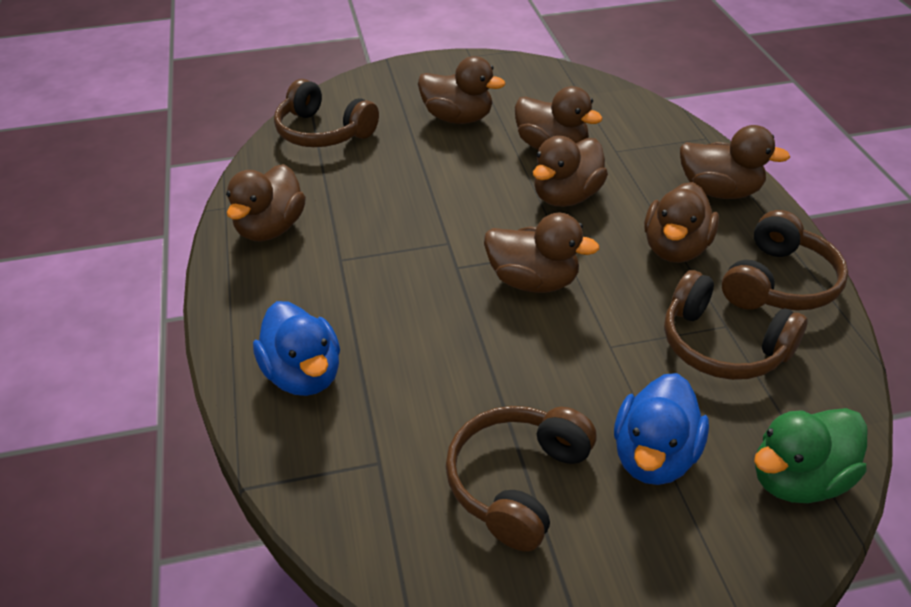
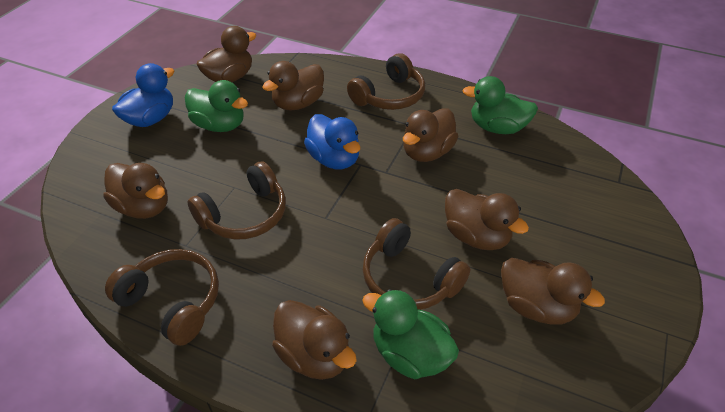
green duck: [754,408,867,503] = 1 -> [185,80,248,132] [362,289,459,379] [462,76,538,134] = 3

